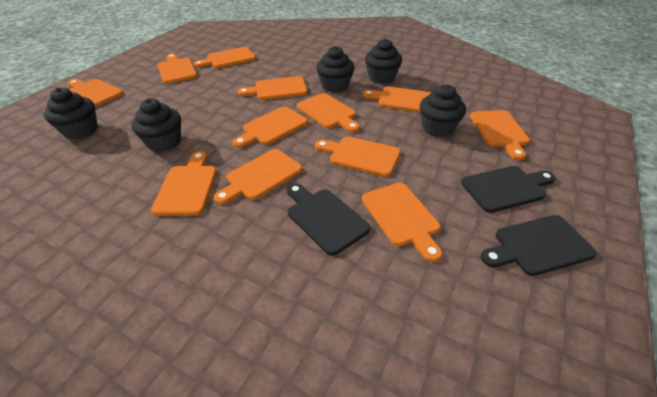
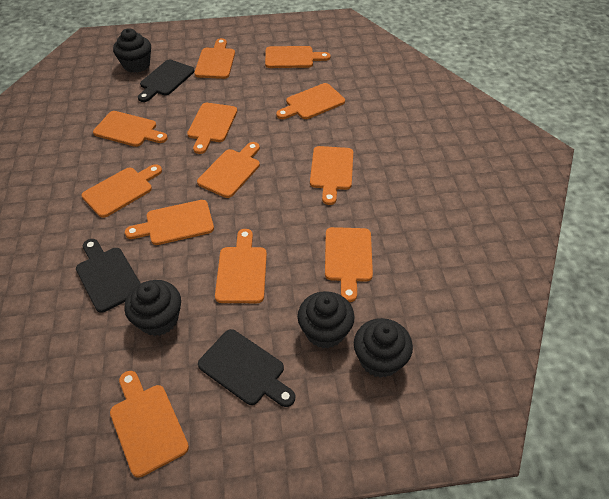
black cupcake: [44,88,98,139] [131,98,181,152] [316,46,355,93] [365,38,402,84] [420,84,466,137] = 5 -> [113,28,151,73] [124,280,181,336] [298,291,354,348] [354,318,413,378] = 4

